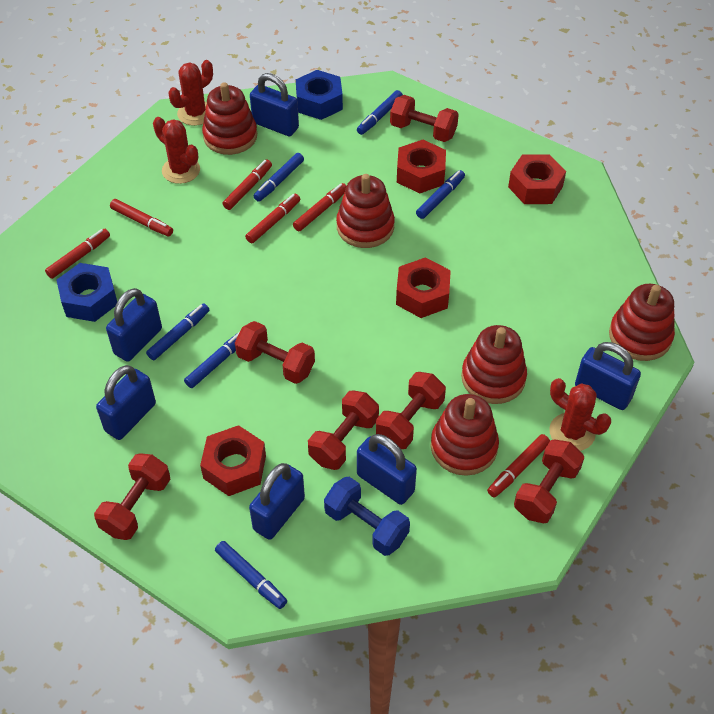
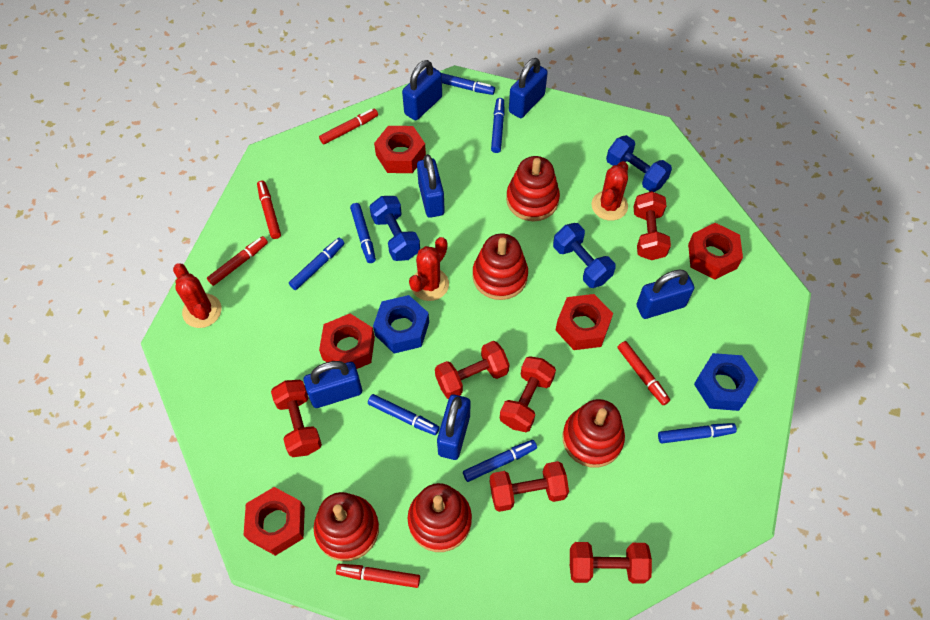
blue dumbbell: [324,477,410,556] = 1 -> [370,196,420,261] [553,223,616,288] [606,135,672,192] = 3
blue marker: [146,303,209,360] [184,332,239,388] [215,541,287,609] [254,153,304,202] [357,90,403,135] [416,170,465,219] = 6 -> [289,238,345,290] [350,203,376,263] [368,394,440,435] [441,73,495,95] [463,440,537,482] [491,98,505,153] [658,423,737,444] = 7
red marker: [45,229,110,279] [110,199,173,236] [223,160,272,210] [245,194,300,243] [293,183,346,231] [487,434,550,497] = 6 -> [207,236,268,286] [257,181,281,239] [319,108,378,145] [336,564,420,588] [617,341,670,405] = 5
red nut: [200,425,266,496] [396,257,451,318] [397,139,446,193] [508,154,566,204] = 4 -> [244,487,305,556] [319,314,375,369] [374,126,426,173] [556,294,613,350] [688,223,743,279] = 5

